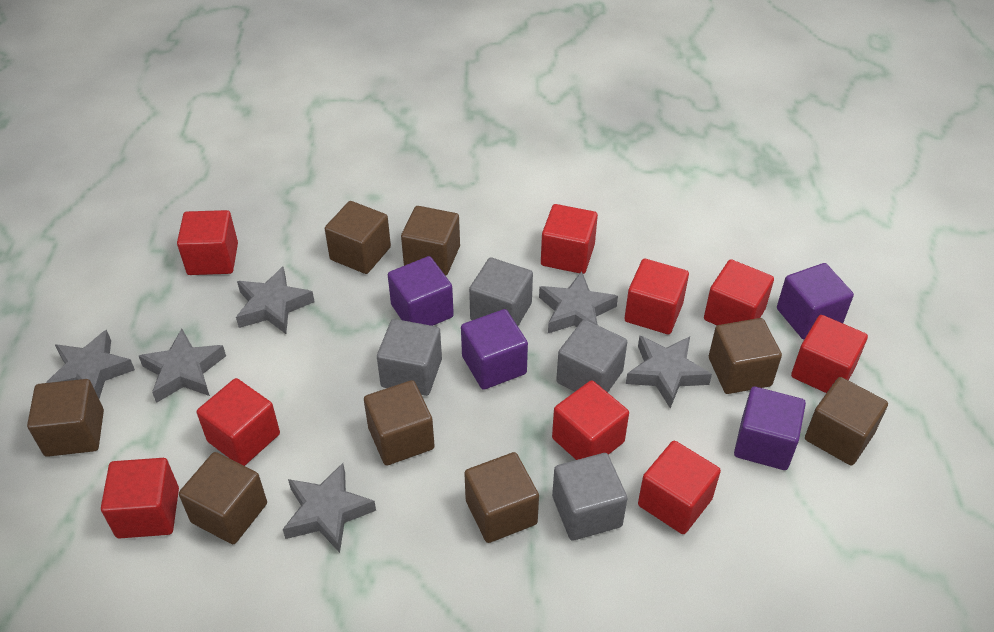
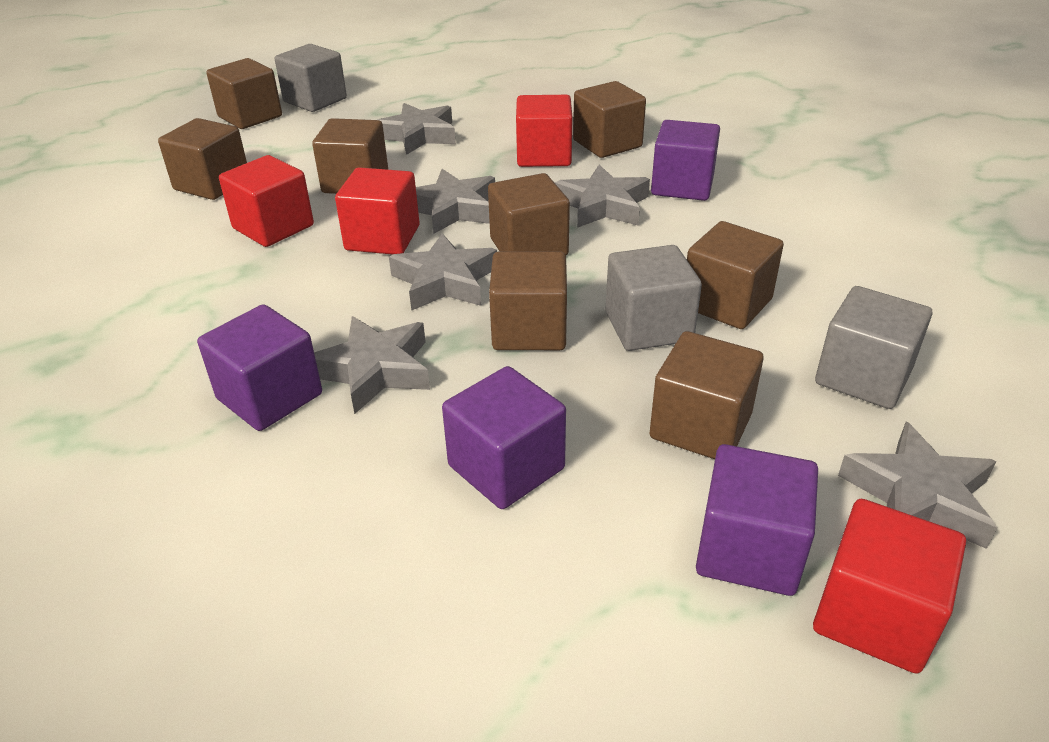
grey cube: [377,319,442,396] [469,258,533,326] [552,453,627,541] [556,320,627,392] = 4 -> [275,44,347,112] [606,245,702,351] [815,286,932,409] = 3
red cube: [101,458,179,539] [177,210,238,275] [197,378,280,466] [541,204,598,274] [552,380,629,460] [625,259,689,334] [638,441,721,534] [704,259,774,325] [791,315,868,393] = 9 -> [219,155,314,247] [335,167,420,255] [516,95,573,167] [813,499,966,674] = 4

